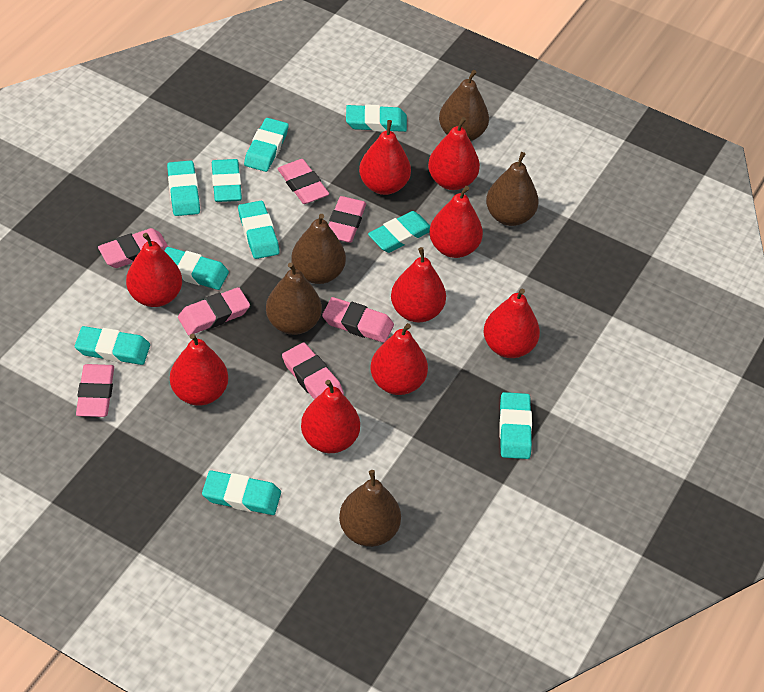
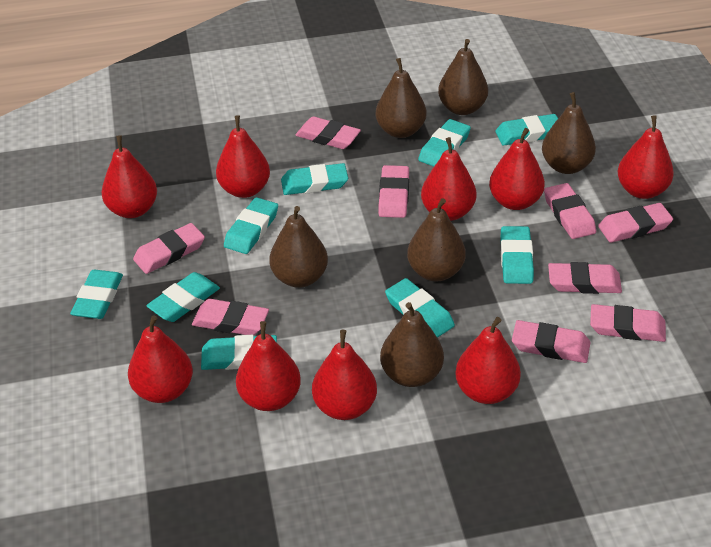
brown pear: [266,263,322,335] [291,214,346,284] [339,470,401,547] [439,70,489,141] [486,152,539,226] = 5 -> [269,206,328,288] [376,58,427,138] [380,302,444,387] [407,198,466,282] [438,39,488,115] [542,92,596,174] = 6
pink eraser: [76,364,114,417] [98,228,169,268] [178,287,250,335] [278,159,329,204] [282,342,344,400] [322,297,394,343] [329,196,366,243] = 7 -> [133,223,205,274] [192,299,269,335] [295,116,361,149] [378,165,409,218] [512,320,591,363] [544,183,596,239] [548,262,622,294] [590,304,666,342] [598,203,673,243] = 9
turquoise eraser: [75,326,150,365] [165,247,229,290] [167,160,200,216] [202,471,281,515] [212,159,242,202] [238,201,279,259] [244,118,289,172] [346,104,407,132] [368,211,430,253] [499,392,532,459] = 10 -> [70,270,123,319] [146,272,220,322] [201,335,277,370] [224,197,278,254] [281,163,348,195] [385,278,455,338] [418,119,471,166] [495,114,558,146] [501,226,534,284] = 9

